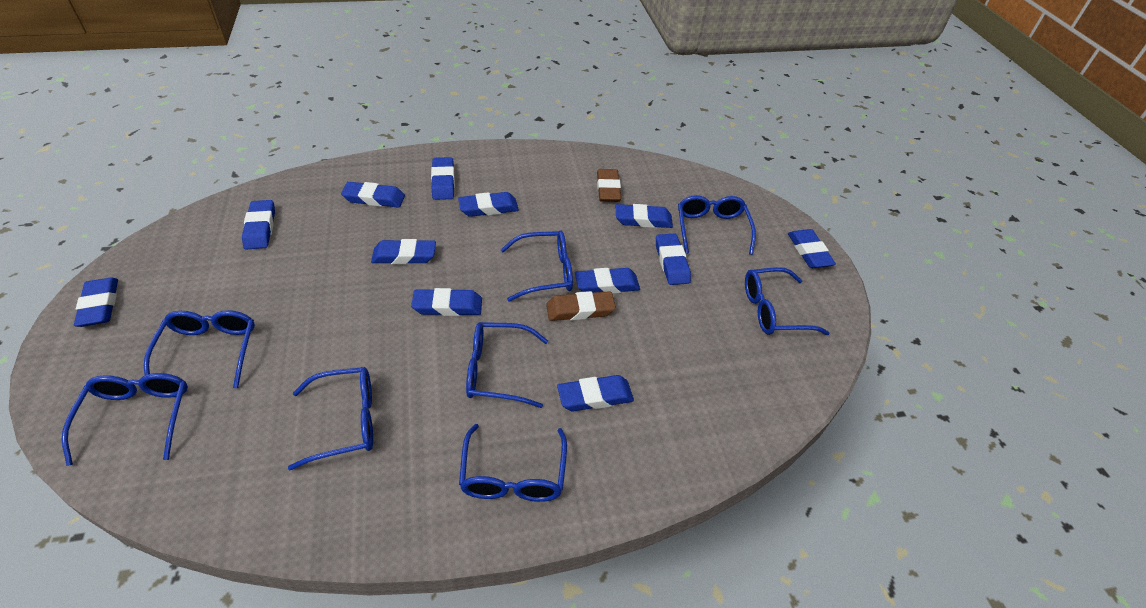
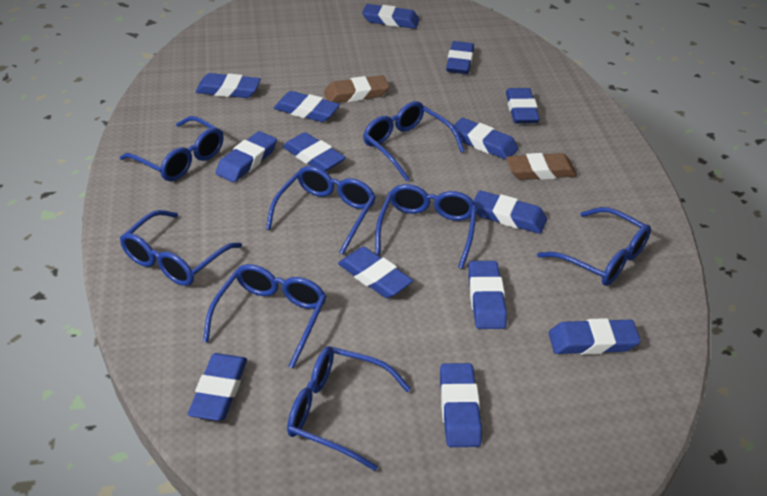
blue eraser: [74,278,118,327] [242,200,275,250] [341,182,405,208] [371,239,436,264] [411,288,482,316] [431,157,455,200] [458,192,519,217] [557,375,634,411] [575,268,640,294] [616,204,673,228] [656,234,691,285] [788,229,836,268] = 12 -> [188,353,247,421] [195,73,261,98] [216,131,277,182] [274,91,340,122] [283,132,346,172] [338,247,413,298] [362,4,420,29] [440,363,482,447] [446,41,474,74] [452,118,518,160] [468,261,507,329] [473,190,547,234] [506,88,540,123] [549,318,641,355] = 14

